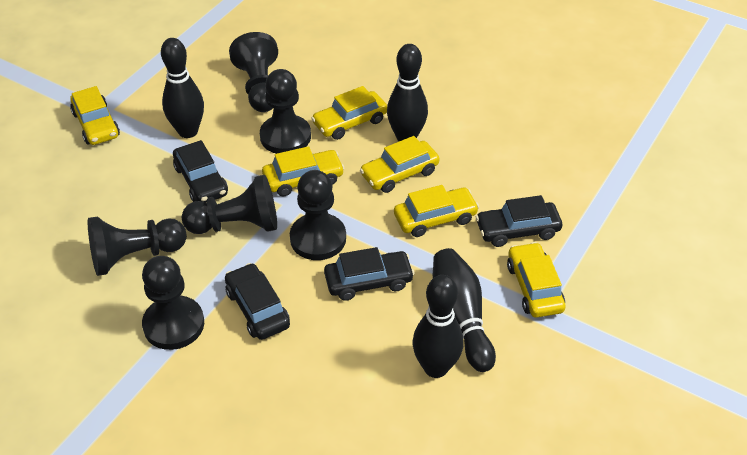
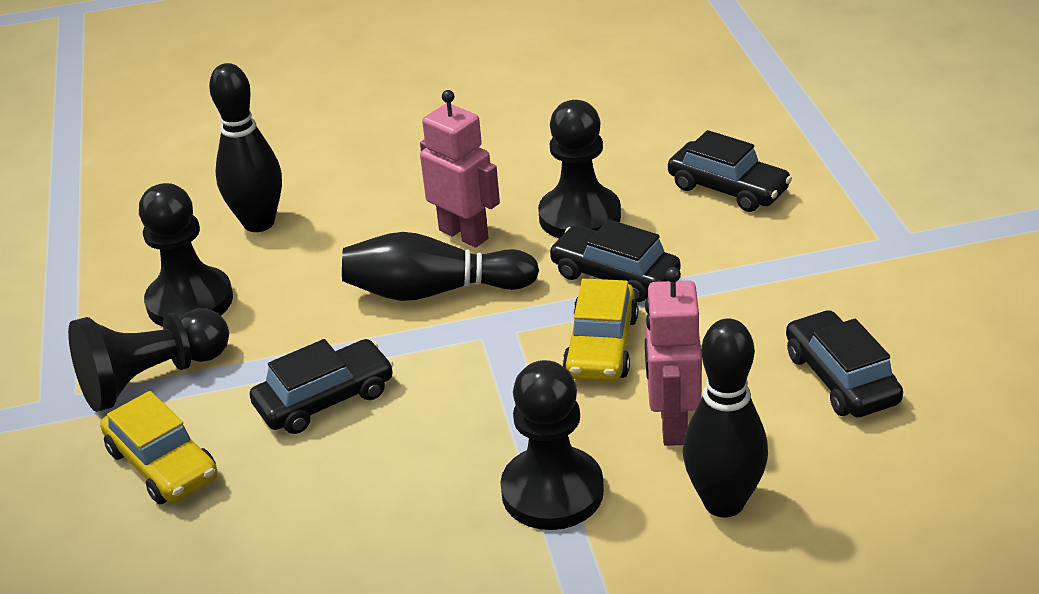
black bowling pin: [161,38,204,138] [387,44,428,141] [413,275,463,378] [432,248,496,372] = 4 -> [209,63,282,232] [342,232,539,301] [683,318,768,518] = 3
black pawn: [88,217,187,276] [142,256,204,350] [182,175,277,234] [229,32,278,112] [260,69,311,154] [290,170,346,260] = 6 -> [68,308,229,412] [139,183,233,327] [500,360,604,530] [538,100,621,239] = 4
pink robot: none = 0 -> [420,90,500,247] [645,267,702,446] = 2
yellow car: [70,86,120,145] [262,146,344,196] [311,86,387,140] [360,136,440,193] [394,185,479,237] [507,242,565,318] = 6 -> [100,391,218,504] [563,279,638,381] = 2

